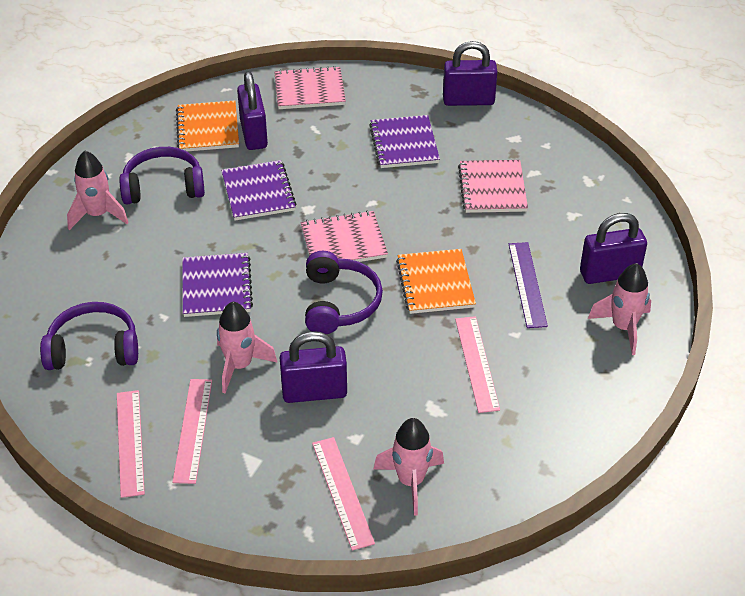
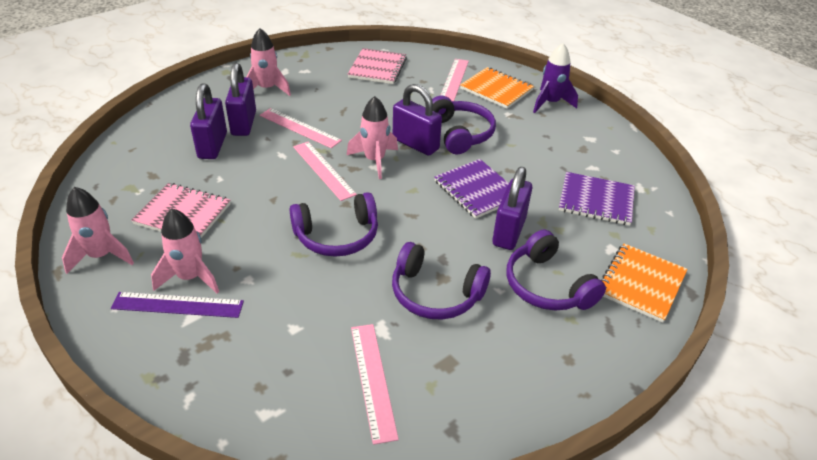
pink notebook: [274,66,346,109] [301,211,388,262] [458,160,528,213] = 3 -> [131,183,231,238] [348,48,407,84] = 2
purple headphones: [40,302,138,370] [119,147,205,204] [305,251,383,334] = 3 -> [290,192,378,257] [392,242,491,320] [432,96,496,154] [506,230,606,310] = 4
purple notebook: [182,253,253,317] [221,160,297,220] [369,115,440,168] = 3 -> [434,159,509,219] [559,172,635,225] = 2
purple rocket: none = 0 -> [533,43,578,113] = 1

